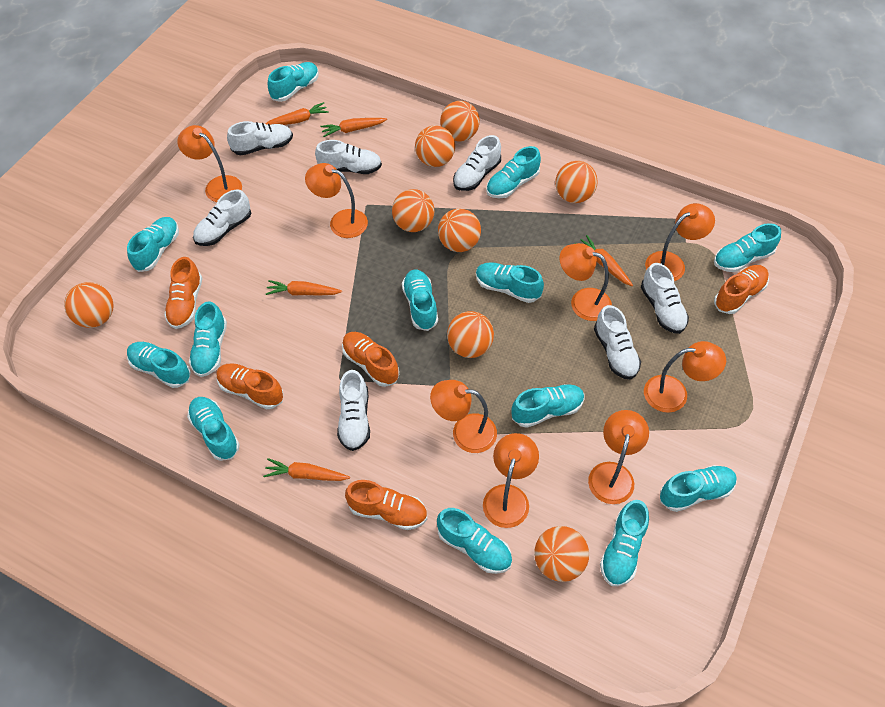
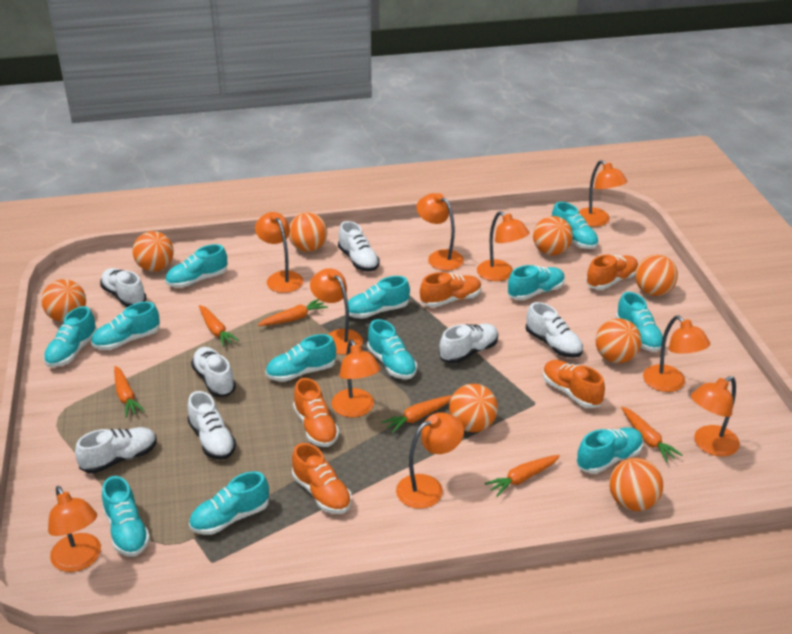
orange carrot: [263,458,350,481] [265,102,329,125] [266,280,342,296] [320,118,387,137] [575,235,633,286] = 5 -> [114,366,145,417] [199,305,239,347] [258,299,328,326] [382,395,452,433] [485,455,560,497] [621,407,682,462] = 6
orange lamp: [177,125,242,202] [305,163,368,238] [430,380,497,453] [483,433,539,528] [559,243,612,321] [588,410,649,504] [644,341,726,413] [645,203,715,281] = 8 -> [48,486,101,572] [255,212,304,293] [310,268,363,354] [332,340,381,417] [396,412,464,509] [416,193,464,271] [477,211,530,281] [579,160,627,227] [643,316,710,392] [691,376,740,457] = 10
turquoise shoe: [127,217,179,272] [127,342,191,388] [187,397,240,461] [189,301,227,377] [268,62,319,102] [402,270,438,331] [437,508,512,574] [476,262,544,303] [486,146,541,198] [511,384,584,428] [600,500,649,586] [660,465,737,512] [714,223,781,272] = 13 -> [44,306,97,367] [91,302,160,350] [102,476,150,556] [165,244,227,288] [189,471,269,535] [265,334,336,382] [345,276,410,319] [367,319,417,379] [508,265,565,300] [552,202,599,249] [576,427,643,474] [616,292,663,352] = 12

